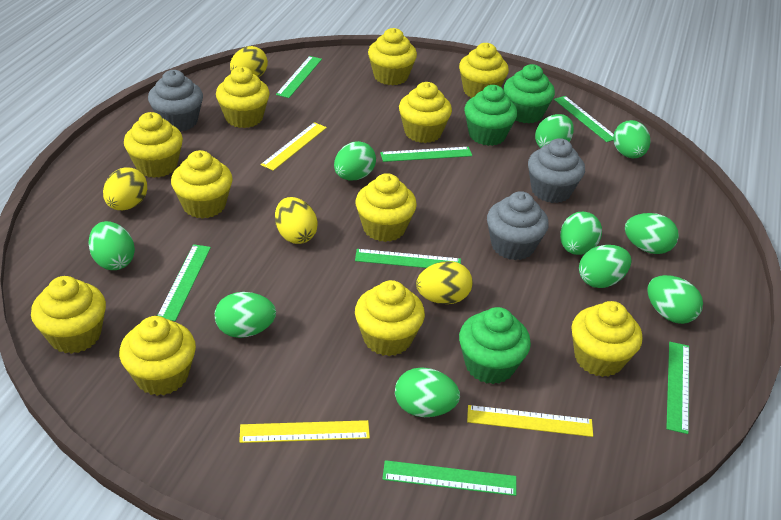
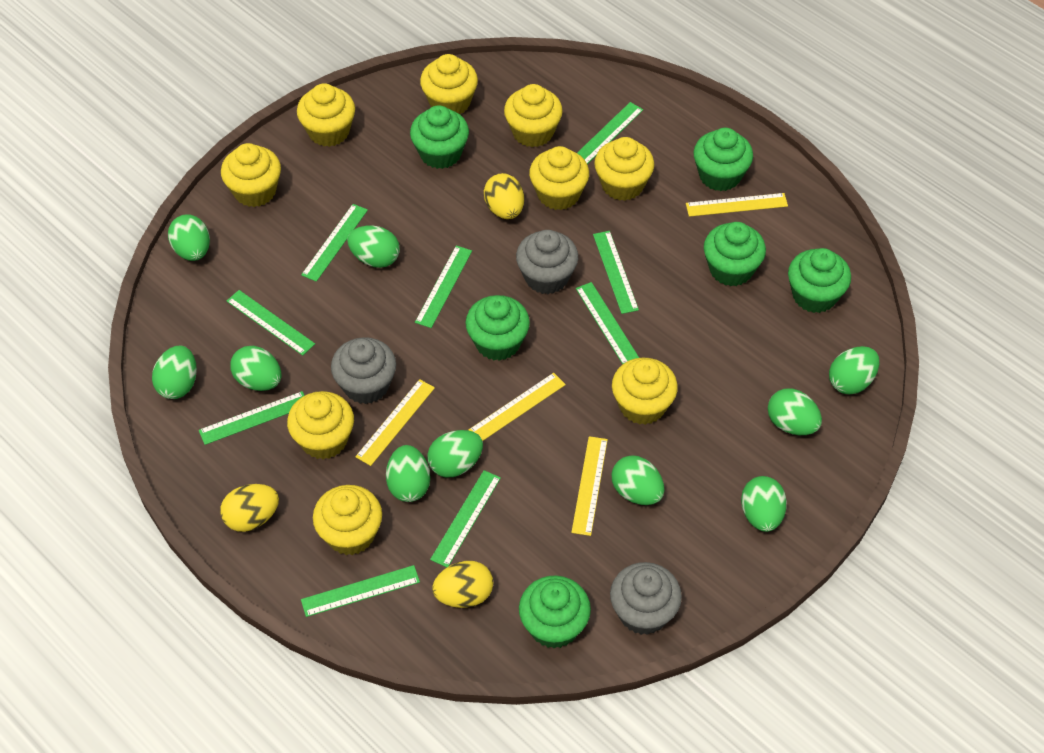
green cupcake: [459,307,531,384] [464,85,517,146] [504,64,555,123] = 3 -> [410,105,469,169] [465,295,530,361] [519,575,591,649] [693,128,753,191] [704,222,766,286] [788,248,851,313] = 6
green ruler: [157,244,211,321] [276,56,322,98] [355,249,461,268] [380,147,472,162] [382,460,516,496] [554,96,614,142] [666,342,689,434] = 7 -> [199,391,305,445] [227,290,315,356] [301,204,368,282] [301,565,420,617] [415,246,472,328] [430,470,501,567] [576,282,639,364] [577,102,643,164] [593,231,639,314] = 9
yellow cupcake: [31,276,106,354] [119,316,196,396] [124,112,183,178] [171,150,232,219] [216,67,270,128] [355,173,417,242] [355,280,425,356] [368,28,417,85] [399,82,452,143] [459,43,509,98] [571,301,642,377] = 11 -> [221,143,281,207] [287,391,354,459] [297,83,355,147] [313,485,382,555] [420,54,478,114] [504,84,563,147] [529,146,589,210] [594,137,654,201] [612,358,678,425] = 9
yellow egg: [103,167,147,210] [230,46,268,77] [275,197,318,244] [416,261,473,304] = 4 -> [220,484,279,532] [432,561,493,608] [484,173,524,219] = 3
yellow ruler: [239,420,370,443] [261,122,327,171] [467,405,593,437] = 3 -> [355,379,435,466] [469,373,566,441] [571,436,608,536] [686,193,788,217] = 4

